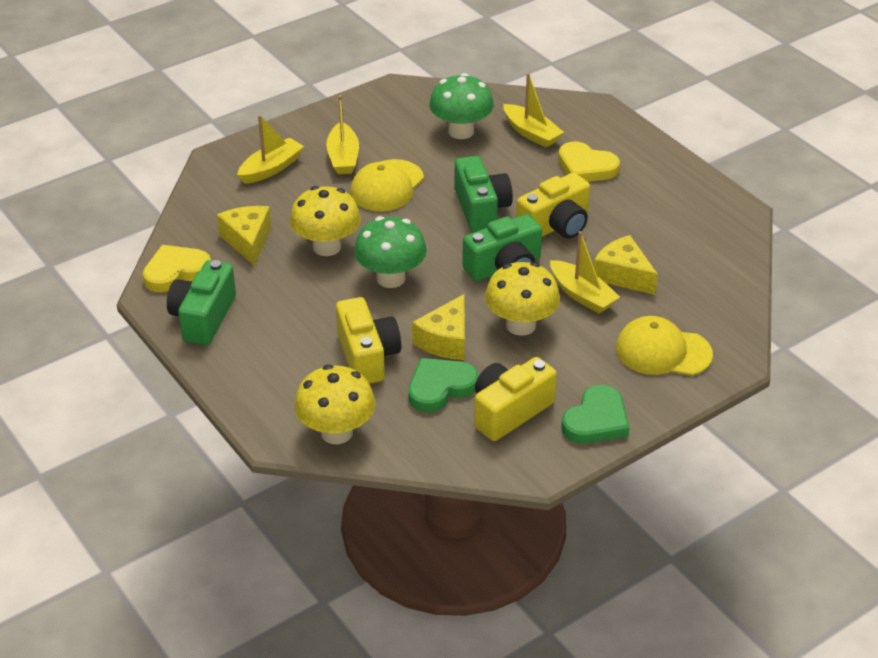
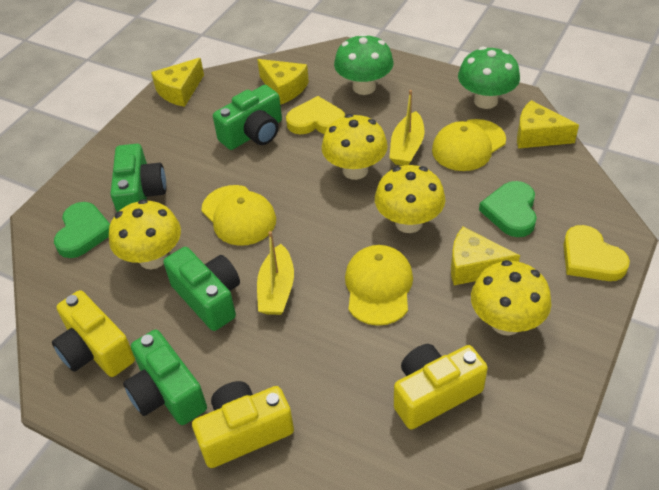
green camera: [167,260,236,345] [454,156,513,232] [462,214,542,281] = 3 -> [110,144,166,212] [123,330,207,425] [163,247,240,331] [213,85,282,150] = 4
yellow boat: [237,115,304,184] [326,95,359,174] [503,73,564,148] [550,231,620,314] = 4 -> [257,231,294,315] [389,90,425,166] = 2
yellow cap: [350,159,424,212] [616,316,713,376] = 2 -> [201,185,276,246] [345,245,413,326] [432,119,506,171] = 3
yellow cheese: [217,206,271,266] [412,294,465,360] [594,235,658,295] = 3 -> [151,58,204,107] [257,59,309,105] [451,227,520,285] [517,100,579,148] = 4
yellow mushroom: [290,186,361,256] [294,365,376,444] [485,262,560,336] = 3 -> [109,199,181,269] [322,114,388,180] [375,165,445,233] [471,260,551,336] = 4

